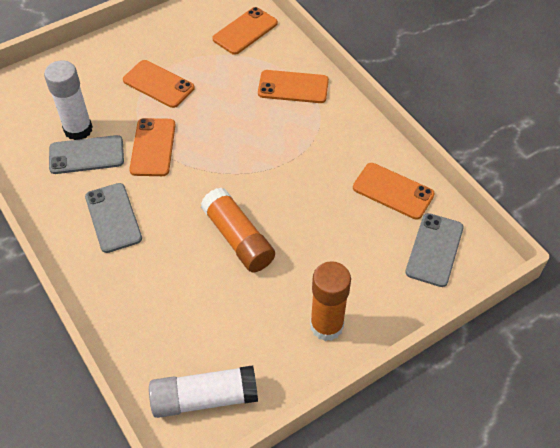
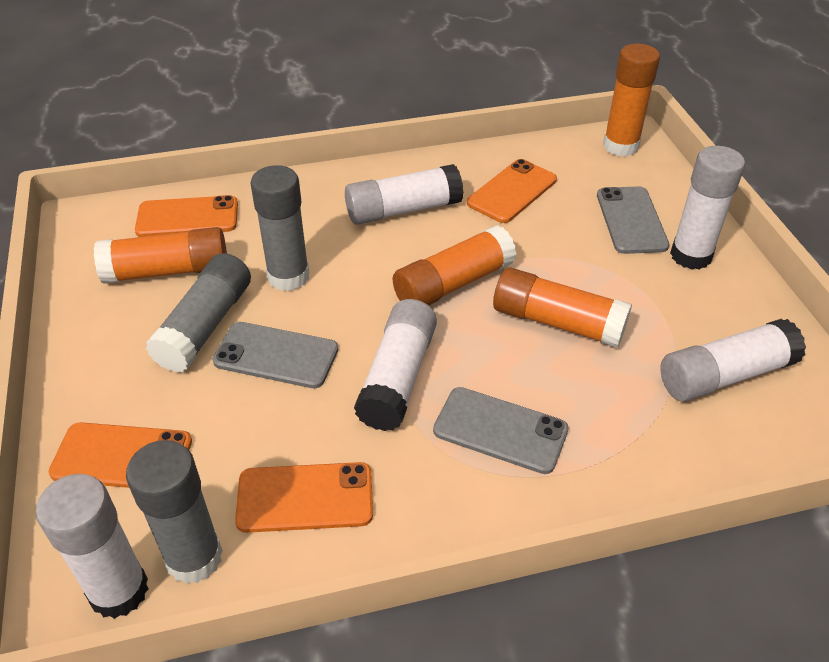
grey glue stick: none = 0 -> [126,440,223,584] [146,253,251,373] [250,165,310,291] = 3
orange glue stick: [201,188,275,272] [310,261,351,341] = 2 -> [94,227,227,284] [393,225,517,306] [493,267,632,348] [603,44,660,156] = 4
orange phone: [123,60,195,108] [129,118,176,176] [212,7,278,55] [258,70,329,103] [353,163,435,219] = 5 -> [49,422,192,488] [135,195,238,237] [235,462,373,533] [467,159,557,223] = 4
white glue stick: [44,60,93,140] [149,365,258,418] = 2 -> [36,474,148,619] [345,164,464,225] [354,299,437,431] [660,319,806,402] [670,146,745,270] = 5

